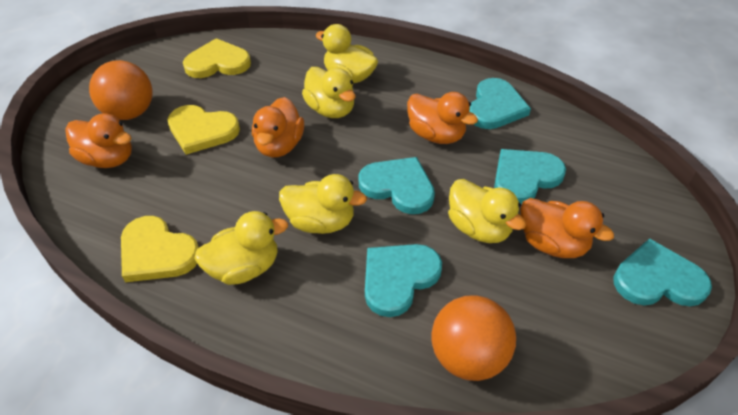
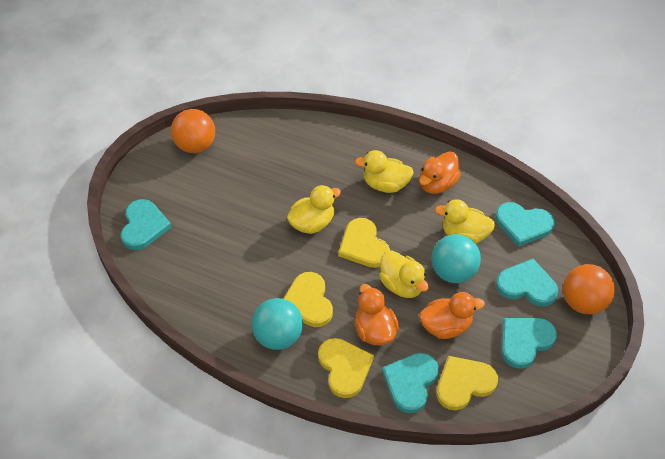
orange duck: [65,113,132,168] [252,97,304,157] [407,92,478,144] [520,198,614,258] = 4 -> [355,284,399,345] [419,152,461,194] [420,292,485,339] = 3
turquoise ball: none = 0 -> [252,298,303,350] [431,234,481,283] = 2
yellow duck: [194,211,288,285] [279,174,367,234] [302,67,356,118] [315,24,378,83] [448,179,526,243] = 5 -> [287,185,341,234] [355,150,414,193] [379,250,429,298] [435,199,495,244] = 4
yellow heart: [121,216,199,282] [168,105,240,155] [183,38,251,78] = 3 -> [283,272,333,327] [318,338,374,398] [338,218,390,268] [436,356,498,410] = 4

